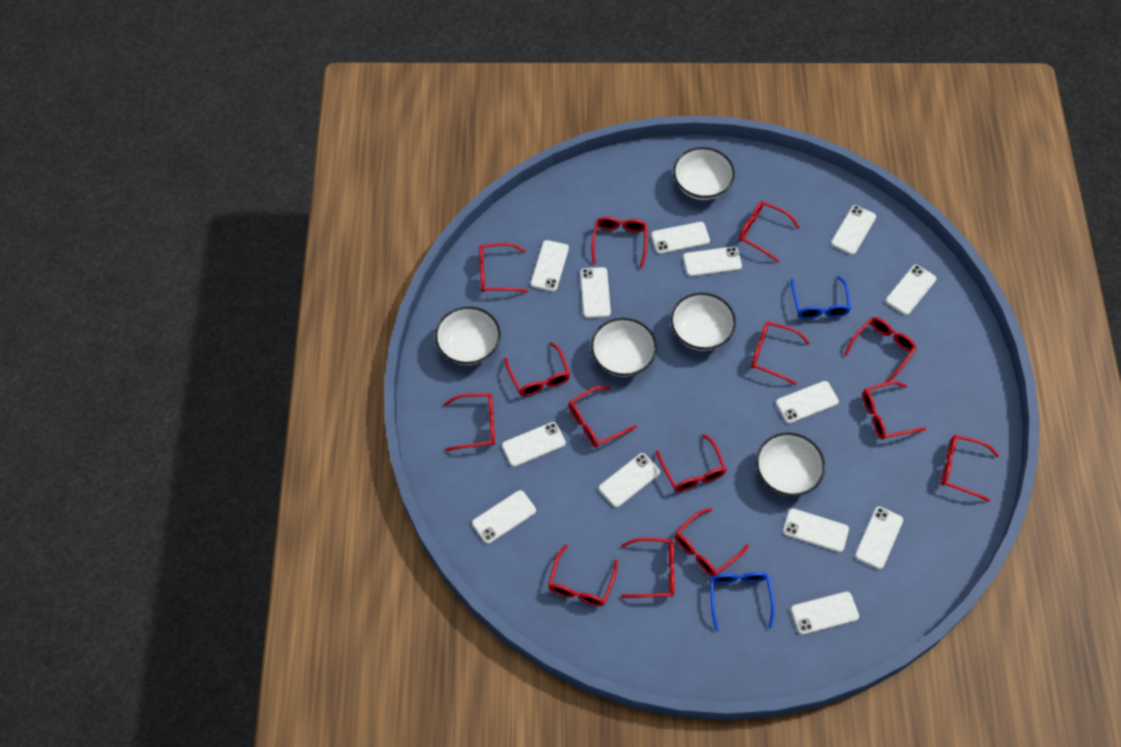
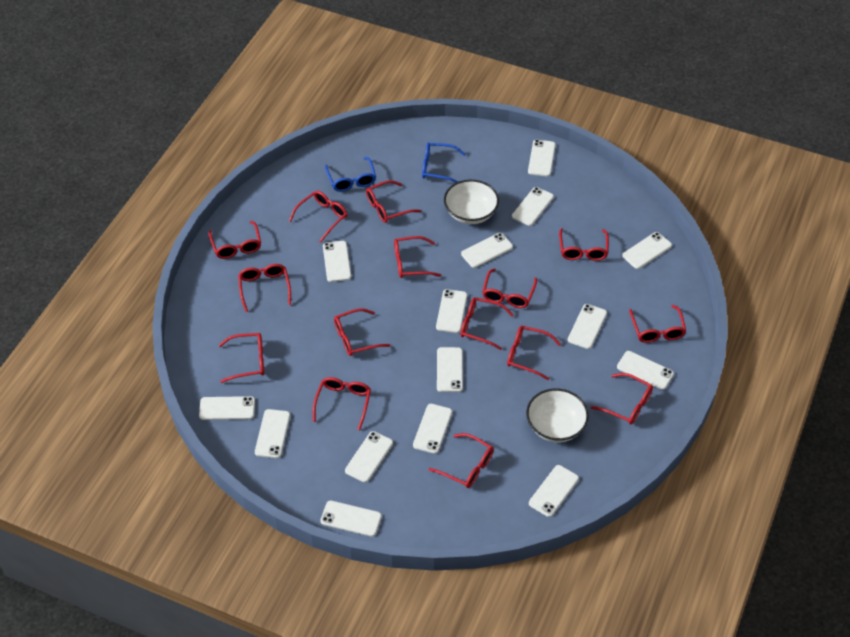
red glasses: [444,393,495,451] [479,243,529,293] [504,342,570,396] [548,545,618,606] [568,386,637,447] [592,217,648,269] [621,538,675,598] [656,434,727,492] [675,508,749,576] [739,201,800,263] [751,322,810,385] [844,317,917,382] [862,381,926,439] [941,435,999,502] = 14 -> [209,221,261,259] [219,333,264,383] [238,264,291,312] [289,191,347,243] [313,377,371,430] [334,308,391,356] [366,180,421,223] [394,236,441,278] [429,433,494,488] [461,297,514,350] [482,268,537,308] [507,326,561,380] [559,228,609,261] [591,373,653,425] [629,305,686,343] = 15
white bowl: [435,306,501,365] [591,318,657,377] [671,292,736,351] [673,147,735,200] [756,433,825,496] = 5 -> [444,180,499,224] [526,388,589,442] = 2
white phone: [472,490,536,544] [502,422,566,467] [531,240,569,292] [580,267,611,318] [599,453,660,507] [651,222,710,254] [683,246,742,277] [776,381,839,424] [783,508,849,552] [791,592,859,635] [831,205,876,255] [855,506,903,569] [886,265,936,315] = 13 -> [199,396,255,420] [255,409,290,458] [320,501,382,537] [323,241,351,282] [345,431,393,482] [413,404,452,454] [436,289,467,333] [437,347,463,392] [461,233,513,268] [512,187,554,226] [528,140,556,177] [529,465,579,517] [568,304,607,349] [617,351,674,390] [622,232,672,269] = 15

